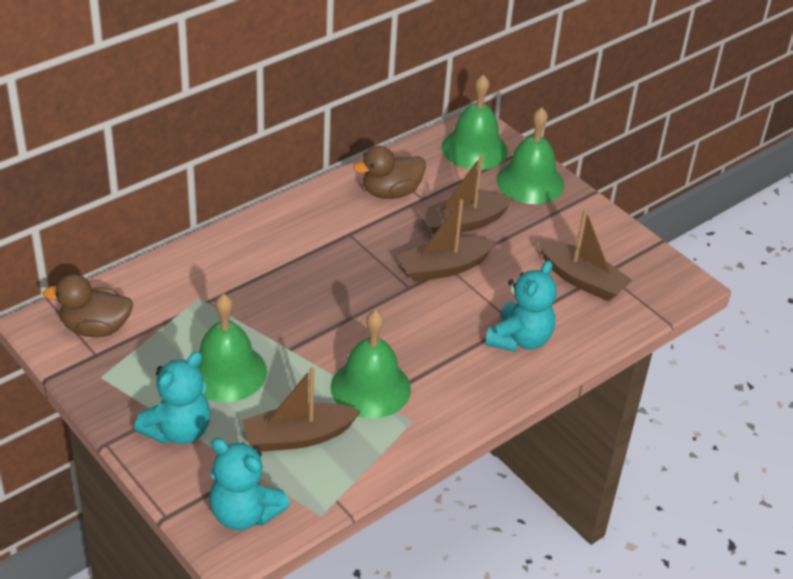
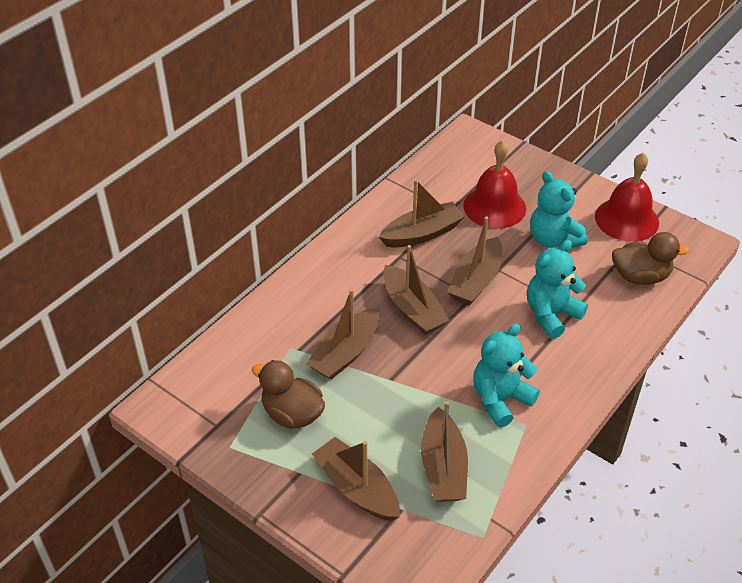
brown boat: [242,367,361,452] [397,199,496,282] [418,156,514,234] [538,209,632,301] = 4 -> [306,289,379,380] [312,437,400,521] [379,179,465,248] [383,245,450,335] [421,401,468,502] [448,216,502,306] = 6
green bell: [197,294,267,402] [331,310,411,418] [441,74,508,170] [496,107,564,204] = 4 -> none = 0
red bell: none = 0 -> [463,140,526,229] [595,153,659,242] = 2

